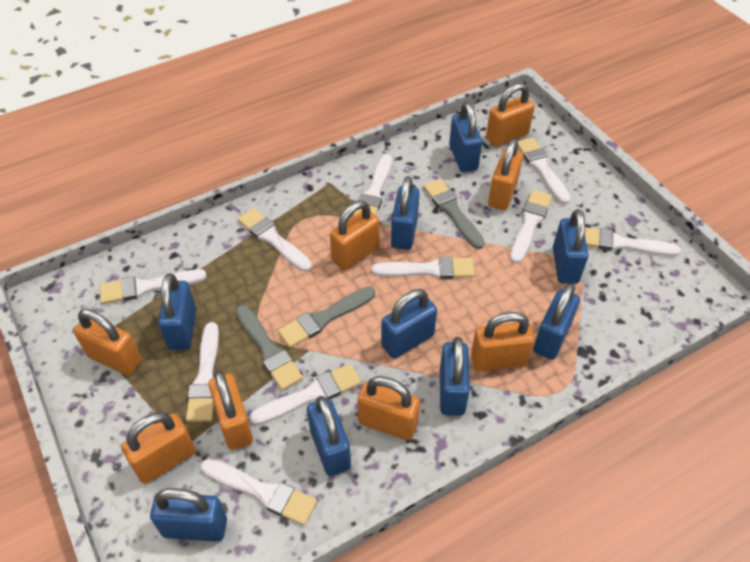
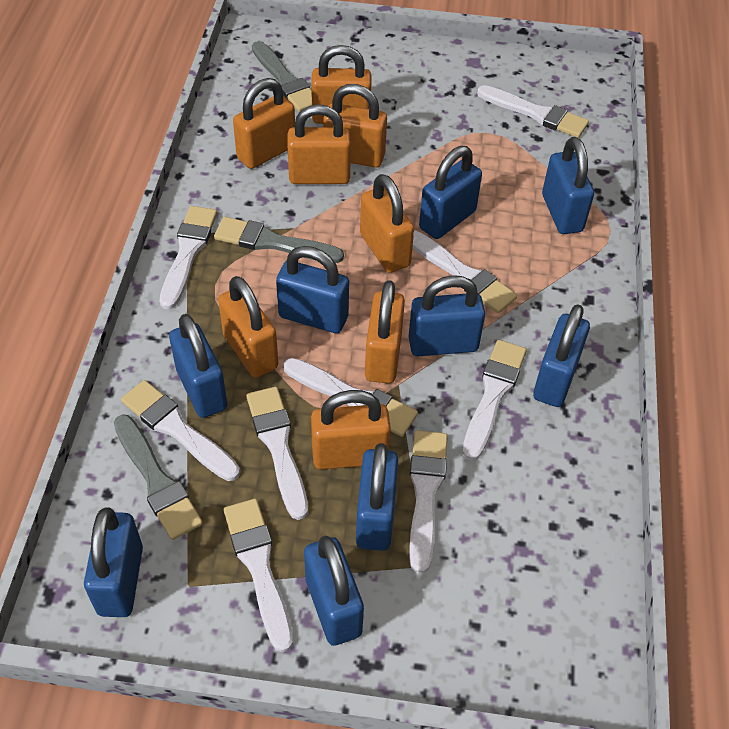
white brush: [100,269,207,304] [186,322,219,422] [201,459,317,526] [238,208,312,272] [249,364,361,425] [353,154,392,216] [371,257,475,279] [510,190,552,264] [518,137,571,204] [585,227,681,256] = 10 -> [121,380,240,481] [160,206,217,310] [223,499,293,653] [246,387,308,520] [283,358,418,437] [409,430,448,574] [412,230,517,313] [462,340,526,461] [477,85,589,138] = 9

